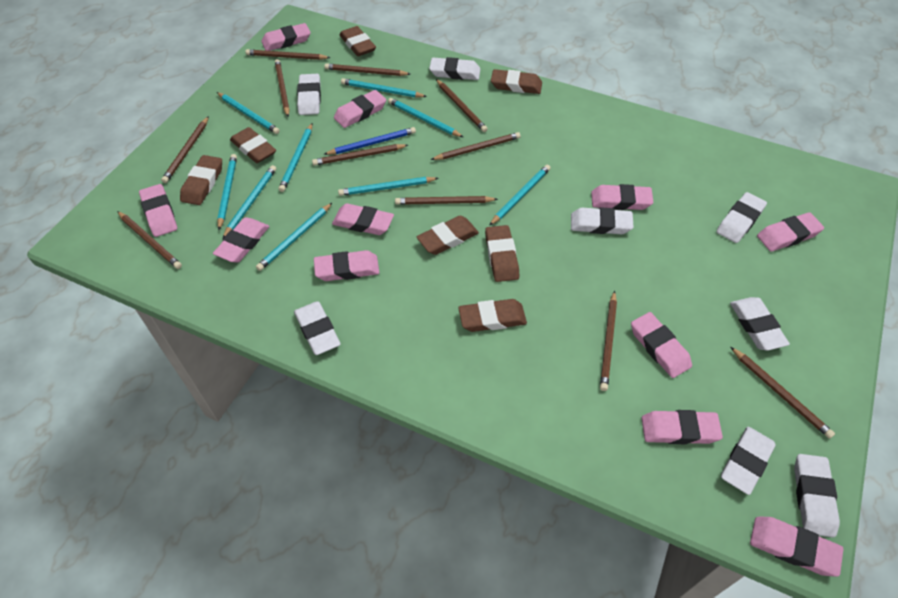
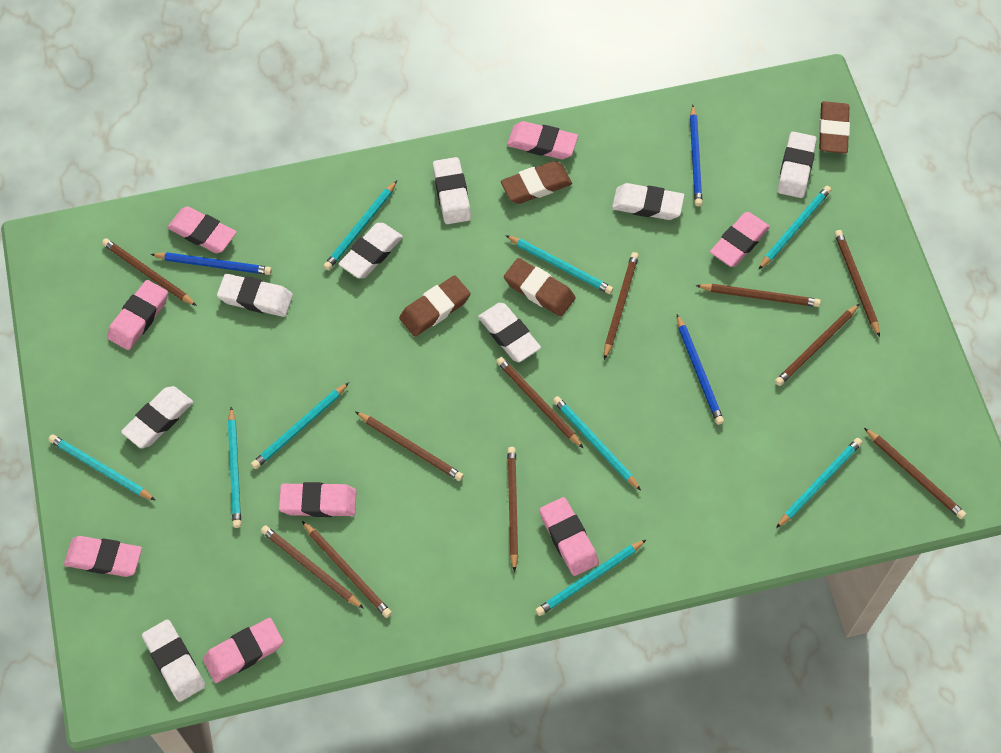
blue pencil: [323,127,416,155] = 1 -> [150,252,272,275] [677,314,724,425] [690,105,703,206] = 3
brown eraser: [180,155,222,205] [230,127,276,163] [340,26,376,56] [417,216,479,255] [458,299,527,332] [485,225,519,282] [491,69,542,94] = 7 -> [399,275,471,337] [501,161,572,204] [504,258,575,317] [819,101,850,154] = 4
pink eraser: [139,184,177,237] [213,217,269,263] [261,23,311,51] [314,250,379,281] [332,203,394,235] [334,90,386,128] [591,184,653,210] [631,312,692,378] [642,410,723,444] [750,517,844,577] [757,212,824,252] = 11 -> [64,536,142,577] [107,280,168,350] [167,207,237,253] [203,618,283,683] [279,482,357,517] [507,121,578,159] [539,497,599,576] [710,212,770,267] = 8

